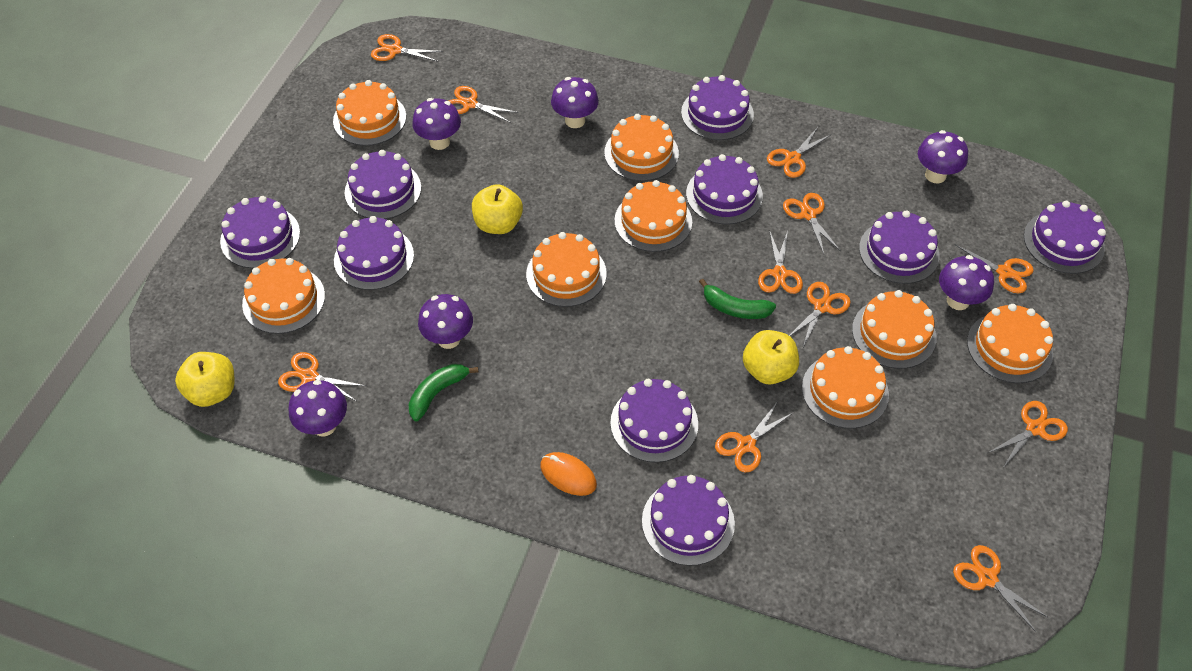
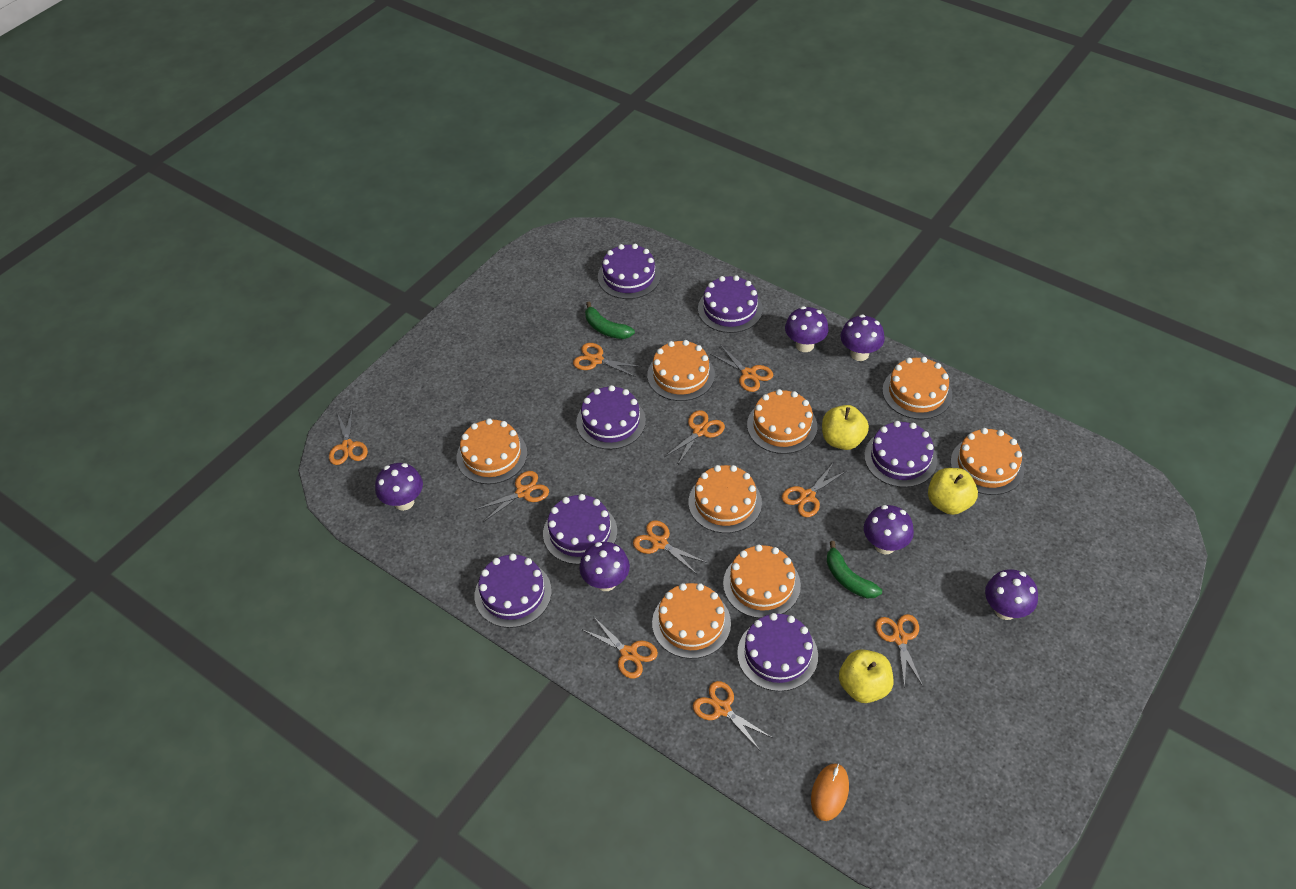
orange scissors: [278,352,366,401] [371,34,443,62] [449,86,518,123] [715,401,794,472] [758,230,803,294] [767,127,832,178] [783,193,841,254] [789,282,851,349] [950,244,1034,293] [953,545,1049,632] [988,401,1068,468] = 11 -> [329,408,368,465] [475,471,549,521] [573,343,642,377] [581,616,658,679] [633,520,707,574] [665,410,725,466] [693,681,773,750] [710,345,773,392] [782,462,846,517] [875,614,923,689] = 10
purple cake: [220,196,300,268] [334,216,414,290] [345,150,421,219] [610,379,698,463] [642,475,735,566] [681,75,754,140] [686,154,763,225] [859,210,940,284] [1024,201,1106,274] = 9 -> [475,554,552,628] [543,494,617,564] [576,385,646,449] [598,244,661,299] [698,275,763,333] [737,613,818,691] [864,421,937,487] = 7

